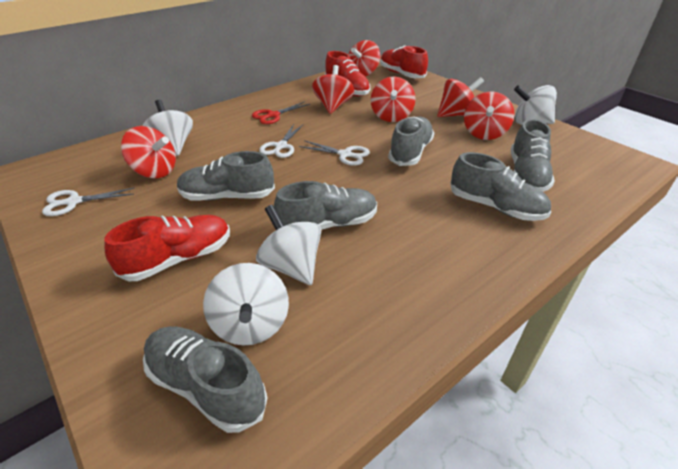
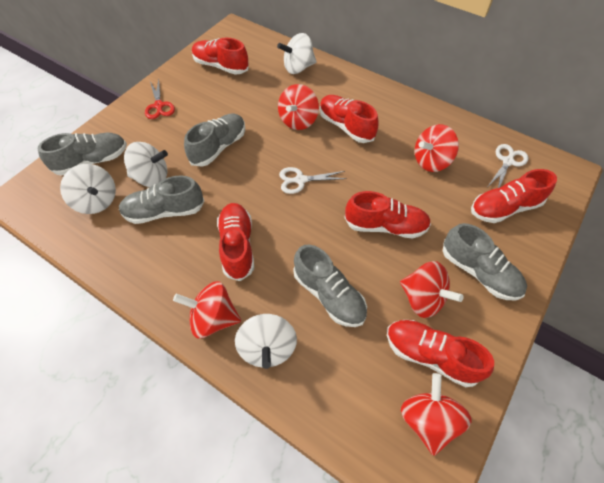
grey shoe: [143,326,267,433] [177,151,275,201] [274,181,377,230] [388,116,434,166] [450,152,551,221] [511,119,555,192] = 6 -> [38,133,127,175] [119,176,204,224] [184,113,245,167] [293,245,367,327] [443,223,527,300] = 5
red shoe: [105,215,230,281] [325,51,370,96] [380,45,428,78] = 3 -> [192,38,249,75] [217,203,254,281] [319,95,379,143] [344,191,431,238] [387,320,494,387] [471,169,557,223] = 6
red spinning top: [121,126,176,178] [312,65,354,114] [348,40,380,77] [371,76,415,122] [437,77,484,117] [464,92,514,140] = 6 -> [173,281,241,338] [278,84,319,130] [400,261,464,318] [401,373,472,456] [415,124,459,172] = 5
white scissors: [42,187,135,216] [259,124,303,158] [299,140,370,166] = 3 -> [279,167,347,194] [488,144,529,188] = 2

